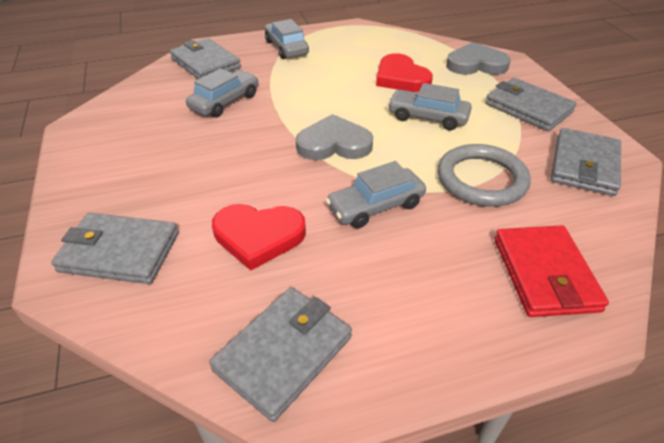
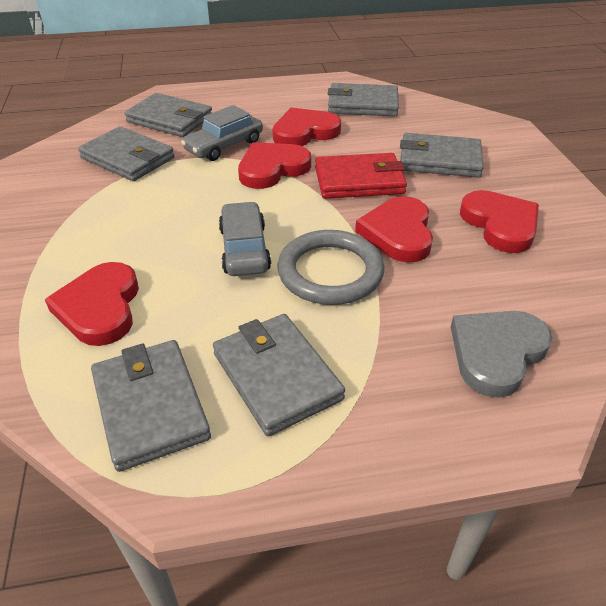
grey car: [186,68,258,117] [265,19,309,59] [326,161,426,228] [387,83,472,130] = 4 -> [181,105,263,161] [219,202,271,276] = 2
grey heart: [296,114,373,160] [446,42,511,75] = 2 -> [451,311,553,398] = 1
grey wallet: [51,213,179,284] [170,38,241,79] [209,287,352,422] [485,78,577,131] [551,128,621,196] = 5 -> [78,126,174,181] [91,340,211,472] [125,93,212,137] [213,314,345,436] [328,83,399,116] [400,133,484,178] = 6
red heart: [212,204,306,271] [376,53,433,92] = 2 -> [45,262,139,346] [238,142,311,189] [272,108,341,146] [355,196,433,263] [460,190,539,253] = 5

